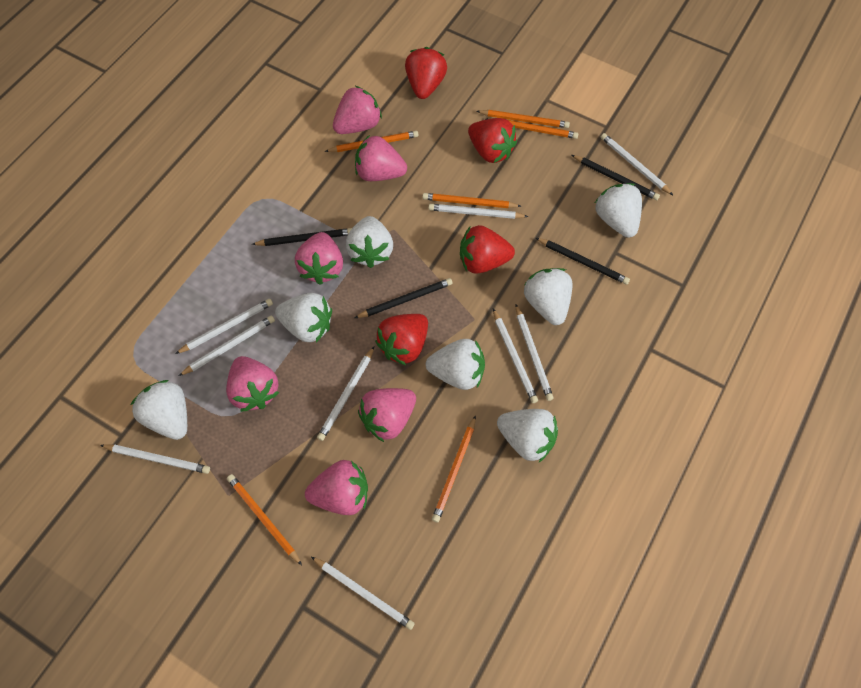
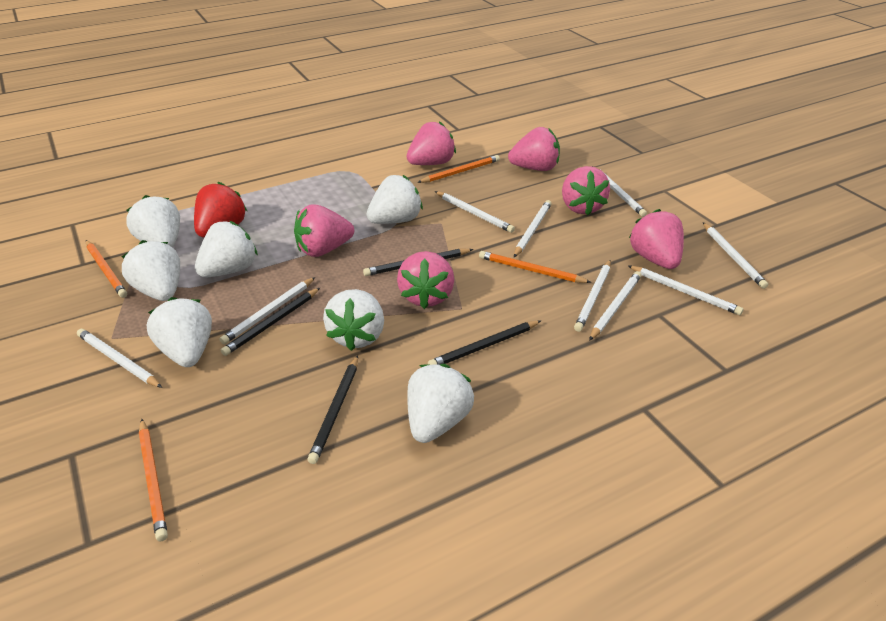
orange pencil: [227,474,302,565] [324,131,419,152] [422,193,521,208] [432,415,476,522] [477,110,570,128] [486,118,578,139] = 6 -> [86,240,127,298] [139,419,168,542] [417,155,500,183] [479,251,592,283] = 4
red strawberry: [375,314,428,365] [405,47,447,99] [460,225,515,274] [468,118,517,163] = 4 -> [194,182,247,238] = 1

